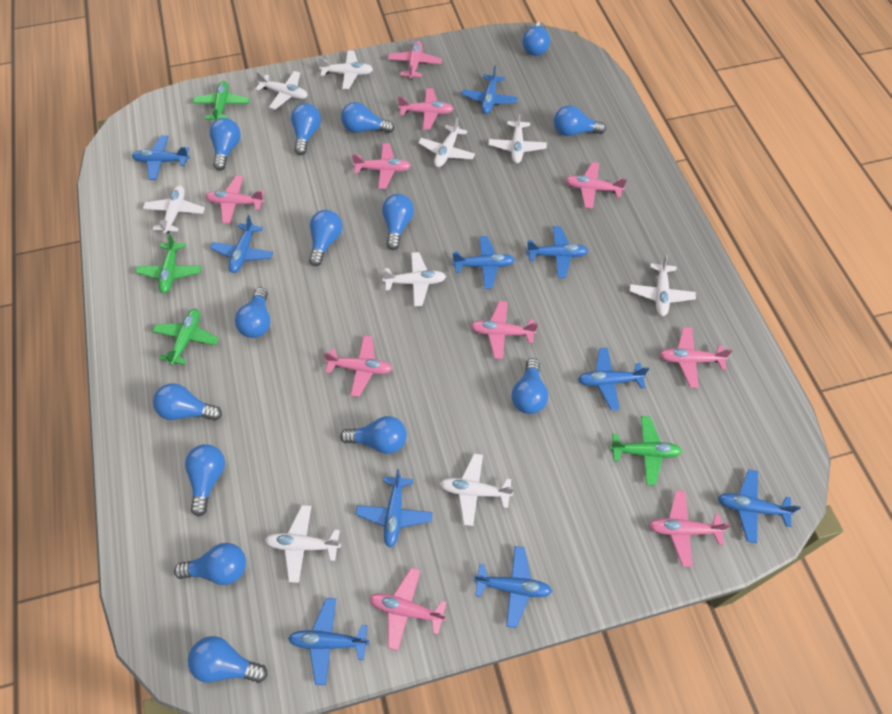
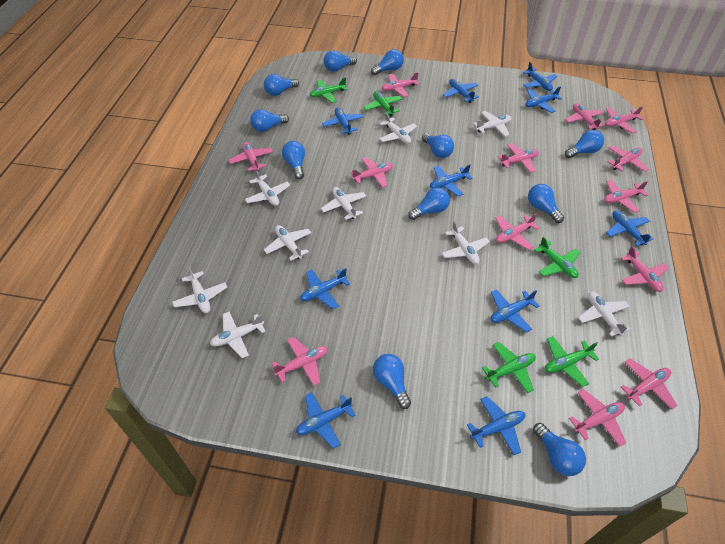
blue light bulb: [153,383,222,421] [174,543,246,585] [185,444,225,517] [188,636,268,683] [210,118,241,171] [235,287,270,338] [291,103,321,155] [309,210,342,266] [340,416,407,454] [341,102,395,133] [382,194,414,250] [512,358,548,414] [522,22,550,56] [554,105,606,136] = 14 -> [250,109,289,132] [264,74,299,96] [282,141,305,179] [324,51,357,72] [371,49,404,75] [373,354,411,409] [408,187,450,220] [422,133,454,158] [528,184,564,223] [533,423,586,476] [565,130,604,158] = 11
green plane: [136,233,201,293] [152,309,219,365] [193,81,249,121] [610,416,682,485] = 4 -> [310,77,348,103] [364,91,402,117] [482,342,536,393] [535,237,580,278] [545,336,599,387] = 5
pink plane: [205,176,265,224] [324,335,393,397] [352,144,411,189] [369,567,447,651] [388,41,442,80] [398,88,454,130] [471,301,538,359] [565,162,627,209] [649,491,731,567] [660,327,732,388] = 10 -> [229,142,273,171] [272,337,327,386] [350,157,393,188] [382,72,419,97] [495,213,539,250] [498,143,539,173] [565,104,604,130] [569,389,626,447] [604,179,648,213] [605,106,643,133] [607,145,649,172] [621,246,669,292] [621,358,678,409] = 13

